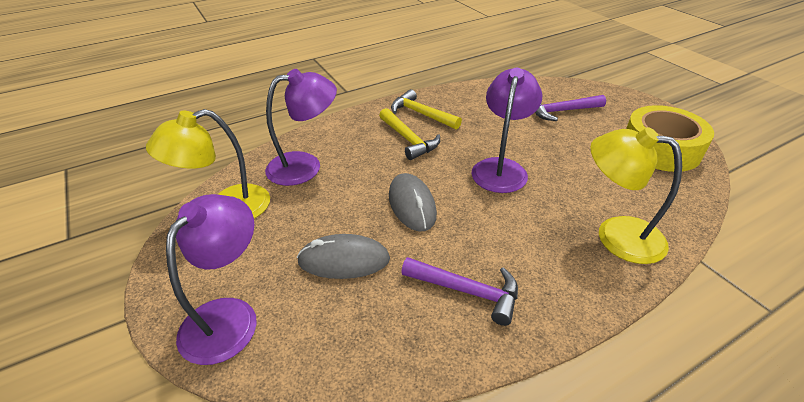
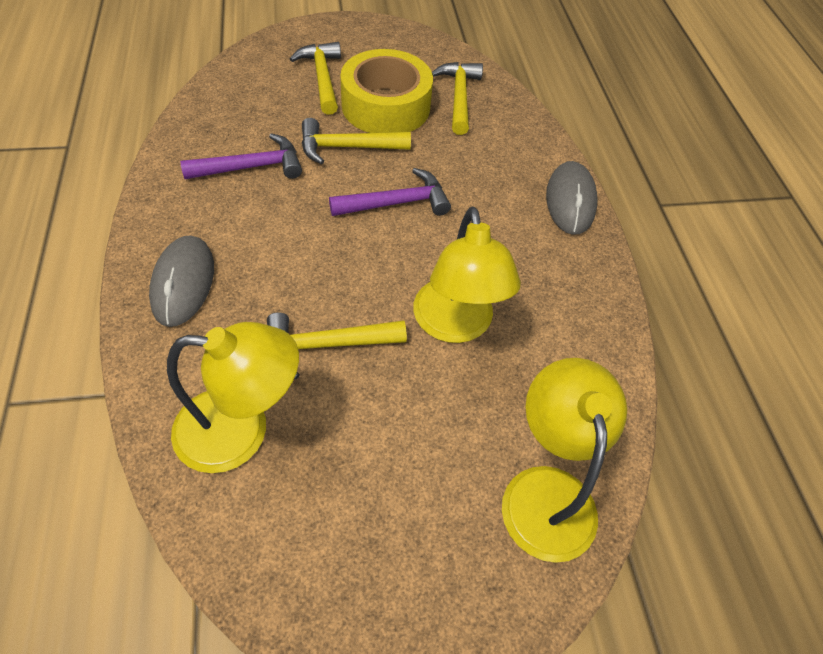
purple lamp: [166,194,257,365] [265,69,337,186] [471,68,542,193] = 3 -> none = 0
yellow hammer: [379,108,440,160] [391,89,462,130] = 2 -> [267,312,407,379] [290,42,341,115] [302,118,411,164] [432,62,483,135] = 4
yellow lamp: [146,109,270,218] [590,127,682,264] = 2 -> [167,322,299,473] [413,207,521,343] [502,358,627,563] = 3

